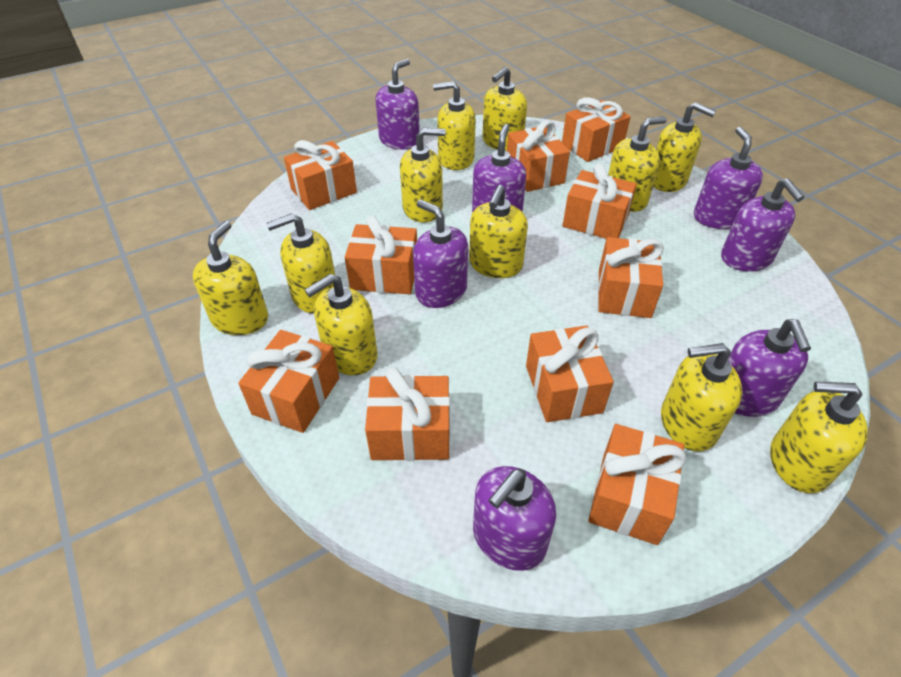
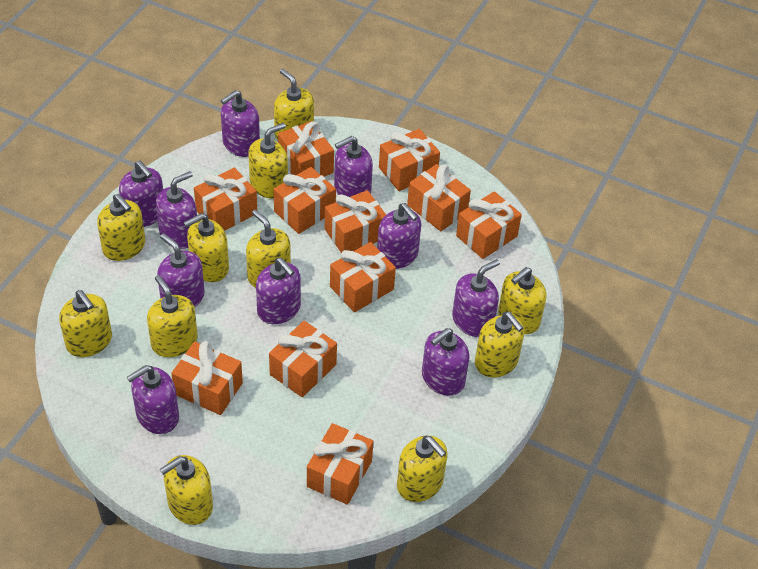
orange gift: [238,330,339,433] [284,140,357,210] [345,215,417,294] [365,367,450,461] [507,121,570,192] [526,326,614,422] [562,97,631,162] [563,163,637,239] [588,424,686,545] [598,237,664,318] = 10 -> [171,341,243,415] [194,168,257,231] [269,321,337,397] [273,167,336,234] [278,121,334,177] [307,423,373,505] [325,190,386,253] [330,242,396,312] [379,129,440,191] [407,164,471,231] [456,191,522,259] = 11
purple soap dispenser: [375,59,420,150] [413,199,468,308] [472,124,526,212] [473,466,556,571] [694,127,763,229] [721,178,804,272] [728,319,811,417] = 7 -> [119,161,163,227] [127,365,179,434] [156,171,197,249] [157,233,205,307] [221,90,260,157] [256,258,301,324] [334,136,373,197] [377,203,421,269] [422,328,470,396] [452,259,500,337] = 10

